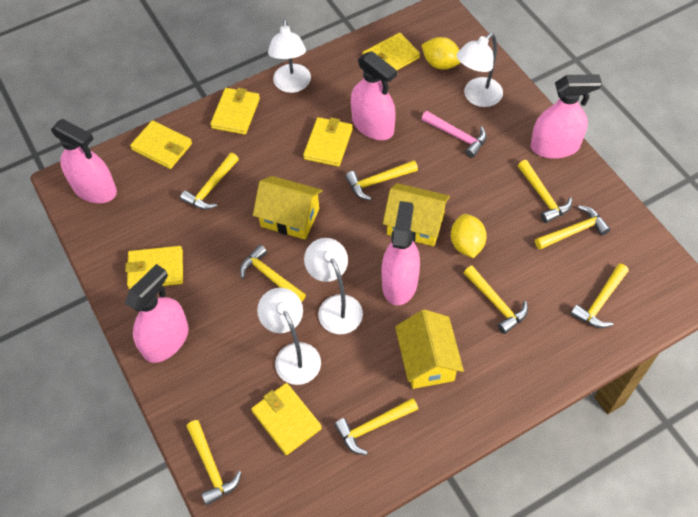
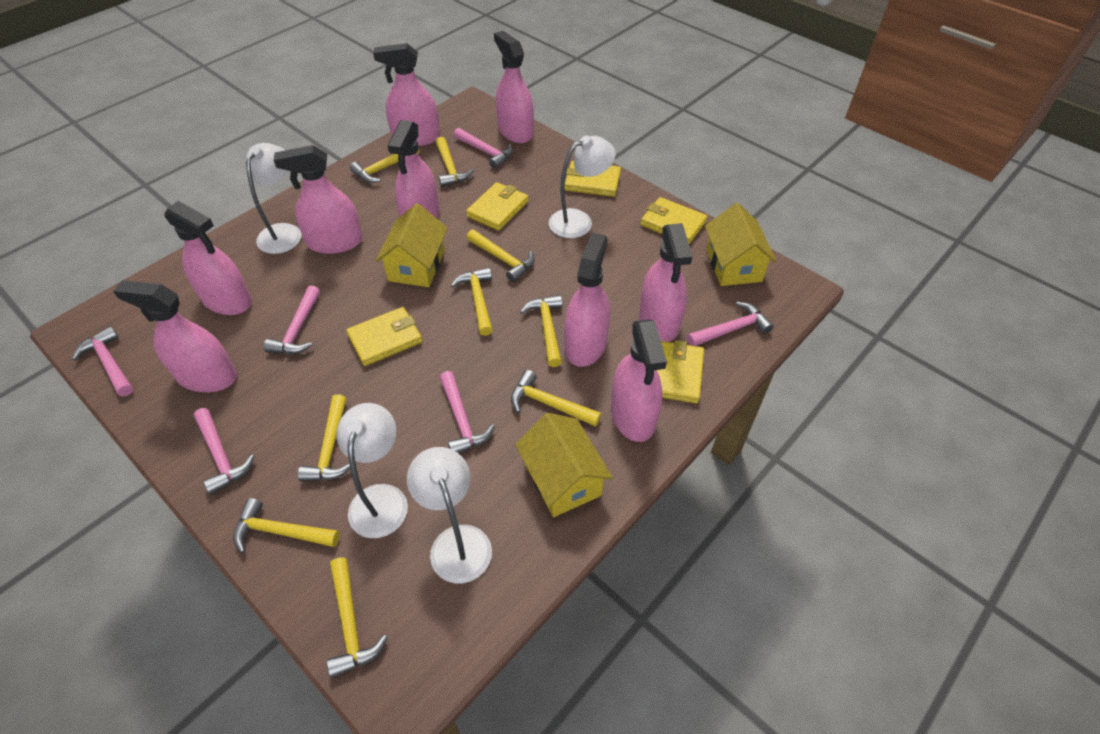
pink hammer: [421,111,487,158] = 1 -> [72,326,133,397] [194,408,255,495] [264,285,320,354] [440,371,495,454] [454,128,513,169] [687,302,774,346] = 6
pink spray bottle: [51,119,117,203] [125,264,189,363] [351,51,397,140] [381,201,420,305] [531,74,602,159] = 5 -> [113,281,237,392] [164,201,252,315] [274,145,363,254] [373,43,440,146] [388,120,439,218] [494,31,534,143] [564,233,610,367] [611,319,667,442] [639,223,693,342] = 9
yellow lemon: [421,37,461,70] [451,214,487,258] = 2 -> none = 0
yellow wallet: [125,246,183,289] [130,120,192,169] [210,88,260,135] [251,383,322,455] [303,117,353,167] [362,33,420,70] = 6 -> [346,307,422,366] [466,182,529,231] [565,161,621,197] [641,197,707,244] [657,340,704,403] = 5

